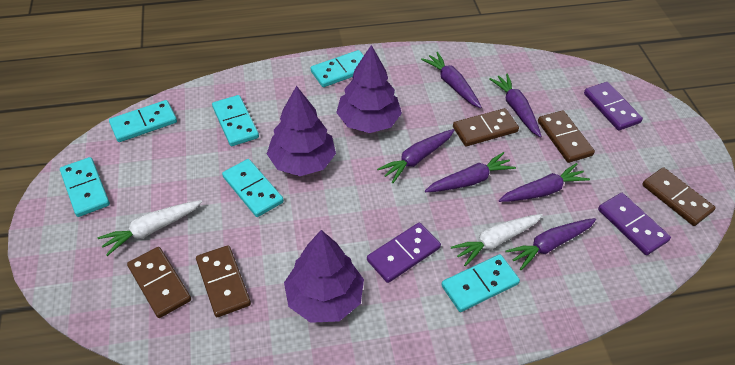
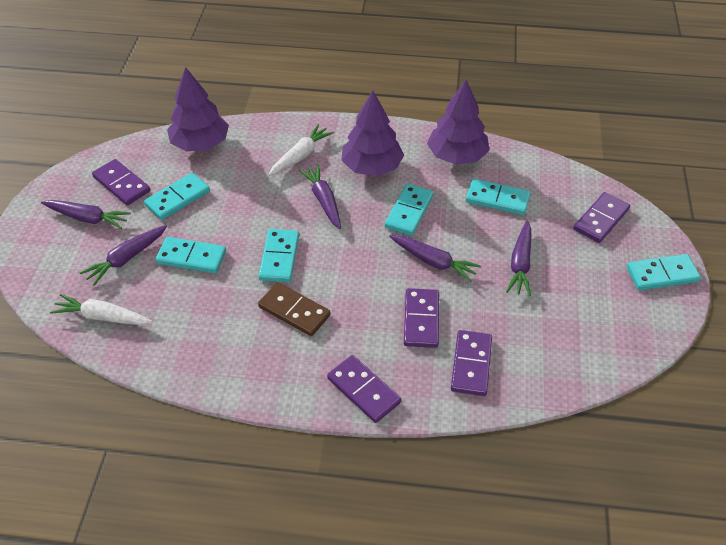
brown domino: [127,247,191,318] [196,245,251,317] [453,108,519,146] [538,110,595,163] [642,167,716,226] = 5 -> [258,282,331,336] = 1
purple carrot: [377,129,454,183] [421,52,481,108] [425,152,516,192] [489,74,542,137] [499,163,590,202] [505,218,596,270] = 6 -> [41,200,131,229] [80,225,167,286] [298,164,341,229] [389,235,481,282] [506,221,531,296] = 5
purple domino: [367,223,441,283] [584,82,643,131] [598,193,671,255] = 3 -> [92,159,150,205] [327,355,401,423] [404,288,439,348] [451,330,492,396] [574,192,630,243] = 5

